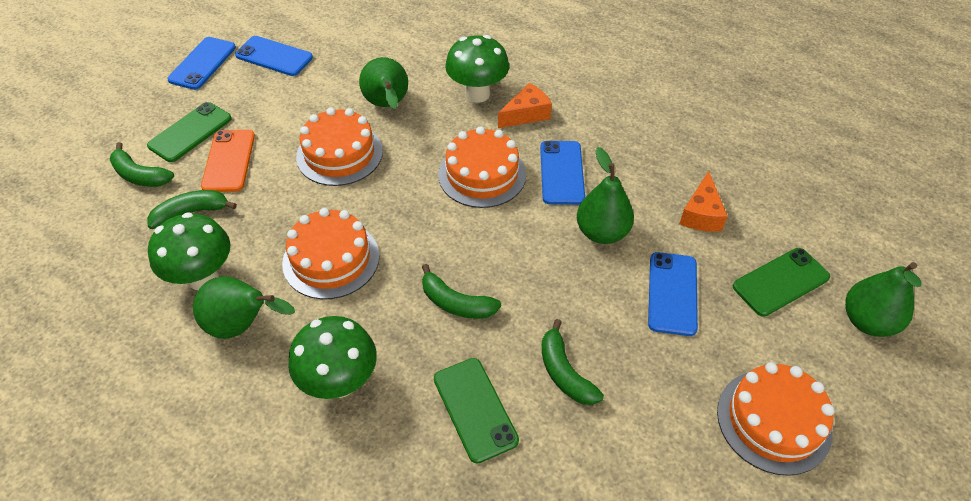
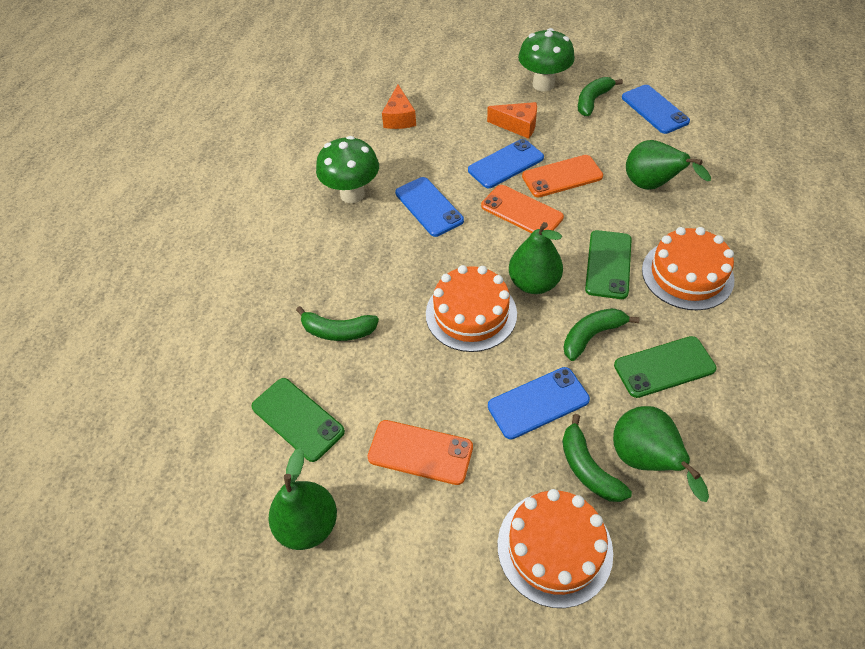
green mushroom: [148,212,230,290] [288,316,377,399] [445,35,509,103] = 3 -> [316,136,379,203] [518,28,575,92] = 2
orange cake: [282,208,379,299] [296,108,383,186] [438,126,526,208] [717,362,835,476] = 4 -> [426,265,517,352] [497,489,613,608] [642,227,735,310] = 3
orange phone: [201,130,255,192] = 1 -> [367,420,473,485] [481,185,564,234] [522,155,603,197] = 3

